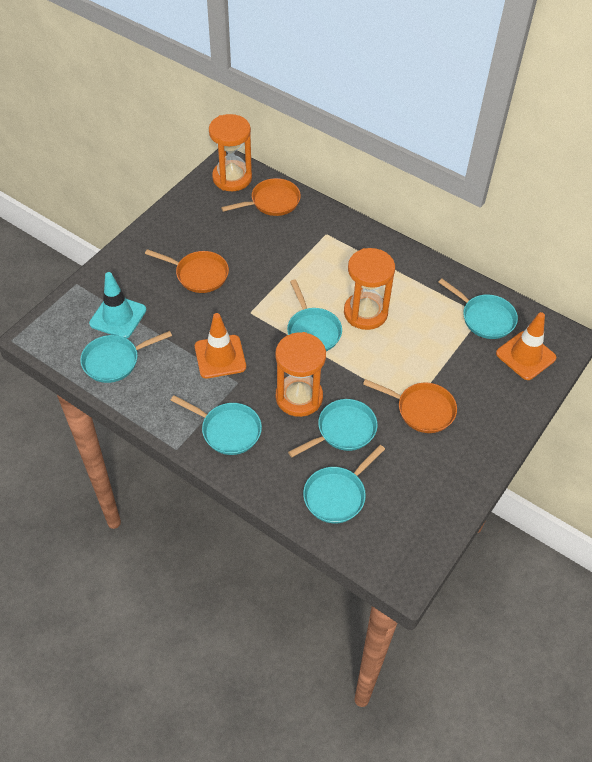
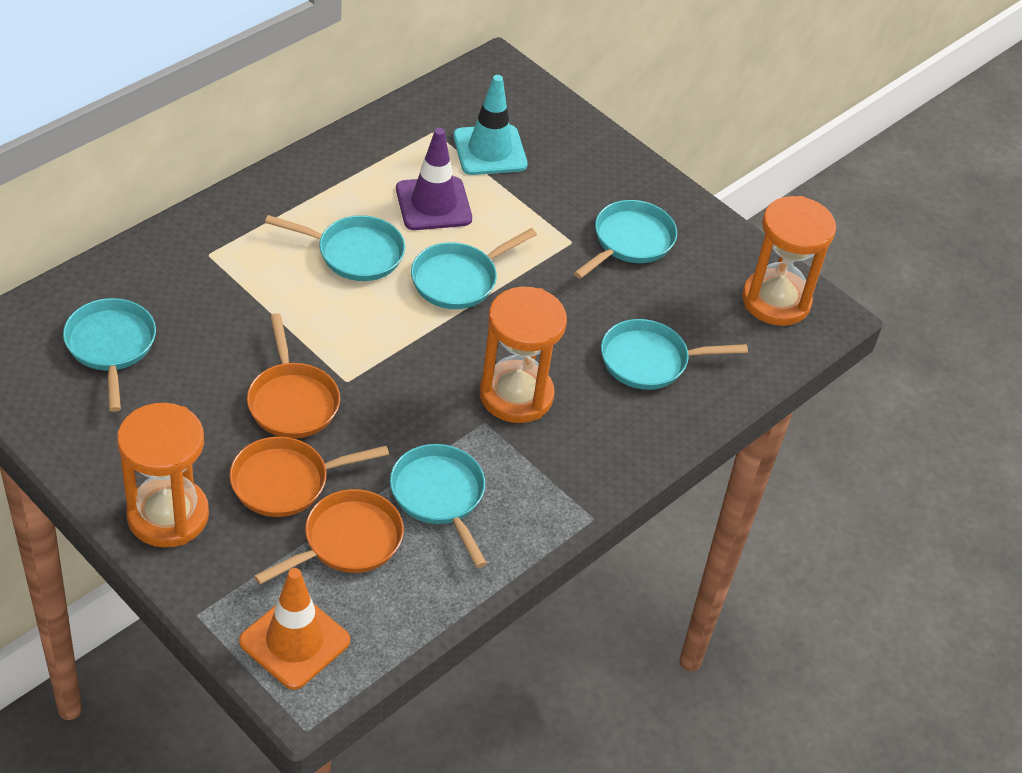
orange traffic cone: [195,313,246,378] [496,312,556,380] = 2 -> [239,568,350,690] = 1
purple traffic cone: none = 0 -> [396,128,472,230] = 1

